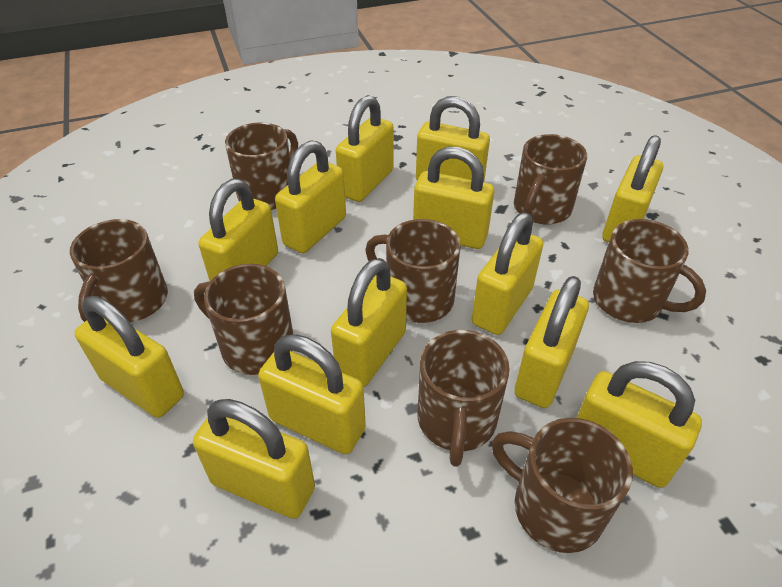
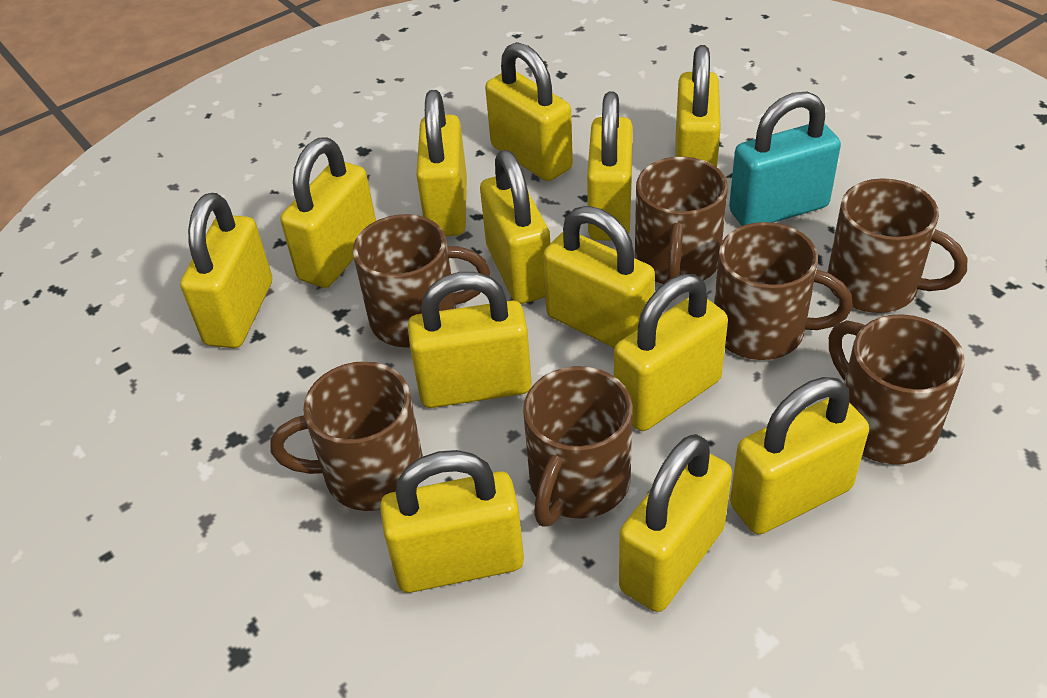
brown mug: [70,219,168,322] [194,264,293,375] [225,122,298,210] [365,219,461,323] [418,330,510,467] [491,418,633,553] [514,134,587,224] [593,219,706,323] = 8 -> [270,361,423,511] [353,214,490,348] [523,366,633,527] [635,157,728,284] [714,222,853,360] [827,178,967,313] [829,314,965,464] = 7
turquoise padlock: none = 0 -> [729,92,841,226] = 1

